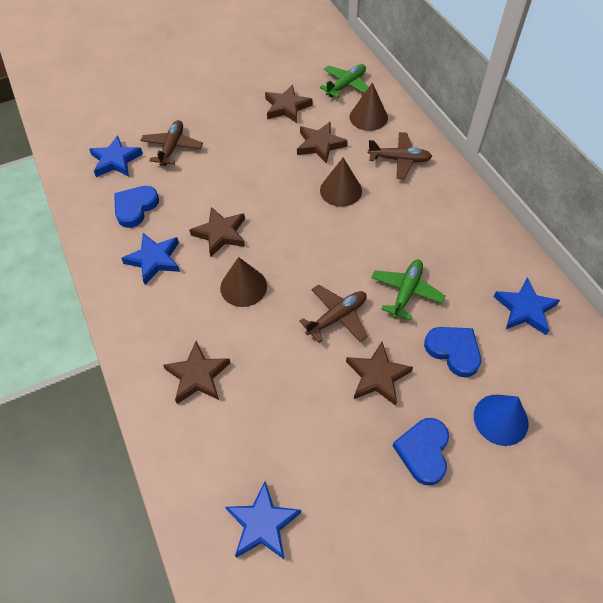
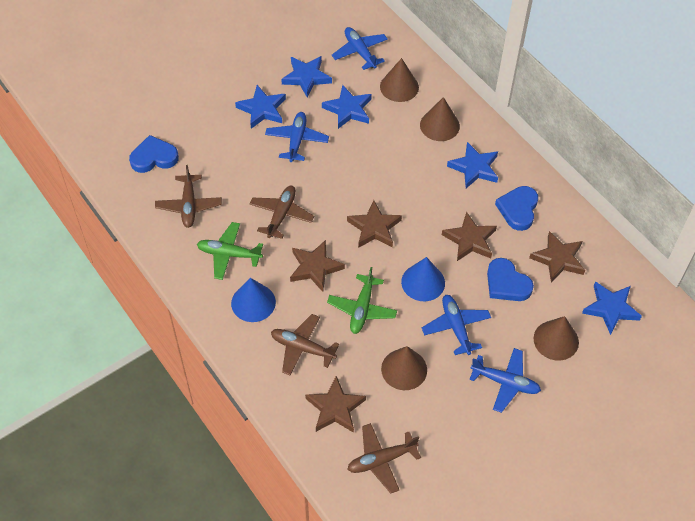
blue cone: [474,395,529,446] = 1 -> [231,278,276,322] [401,257,445,301] = 2
blue plane: none = 0 -> [265,112,329,162] [332,27,388,70] [422,295,491,355] [469,348,541,413] = 4
blue star: [89,135,143,177] [121,233,180,285] [225,482,301,559] [494,277,560,335] = 4 -> [235,85,286,129] [281,56,332,97] [322,85,372,129] [447,142,498,188] [582,281,642,335] = 5
brown cone: [220,257,267,307] [320,158,362,207] [350,82,388,131] = 3 -> [380,58,419,102] [381,346,427,390] [420,97,460,141] [534,316,579,361] = 4
brown plane: [140,120,203,166] [300,285,368,343] [368,132,432,179] = 3 -> [155,165,222,228] [250,186,314,239] [271,314,339,376] [347,423,421,494] = 4

